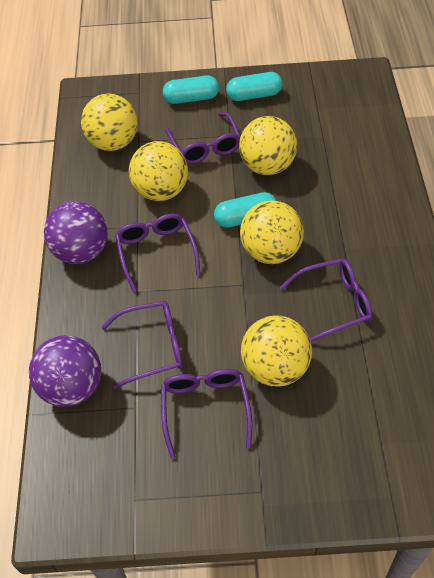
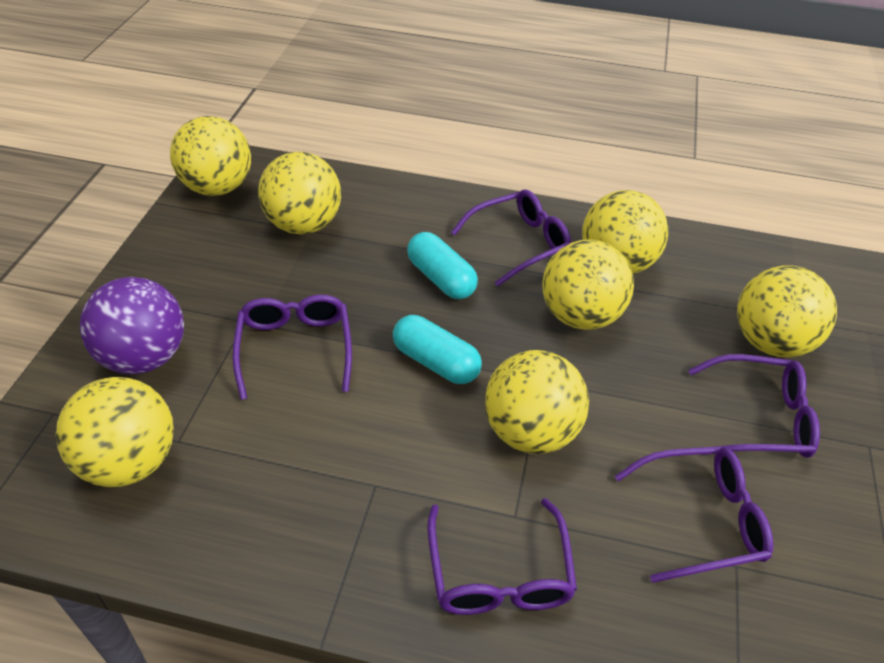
purple ball: [29,335,101,407] [44,201,108,264] = 2 -> [80,277,184,374] = 1
turquoise capsule: [163,75,219,104] [214,192,277,228] [226,72,283,101] = 3 -> [393,315,482,384] [407,232,478,299] = 2
yellow ball: [81,93,138,151] [129,141,188,201] [239,116,297,175] [240,200,304,264] [241,315,312,387] = 5 -> [56,377,174,487] [170,116,251,196] [258,152,341,235] [485,350,589,454] [542,239,634,330] [582,190,668,274] [737,266,837,357] = 7

